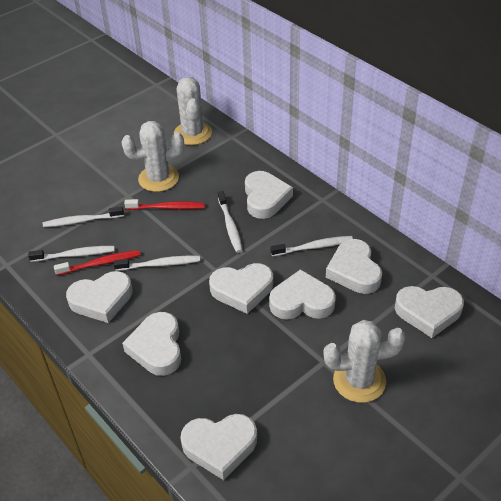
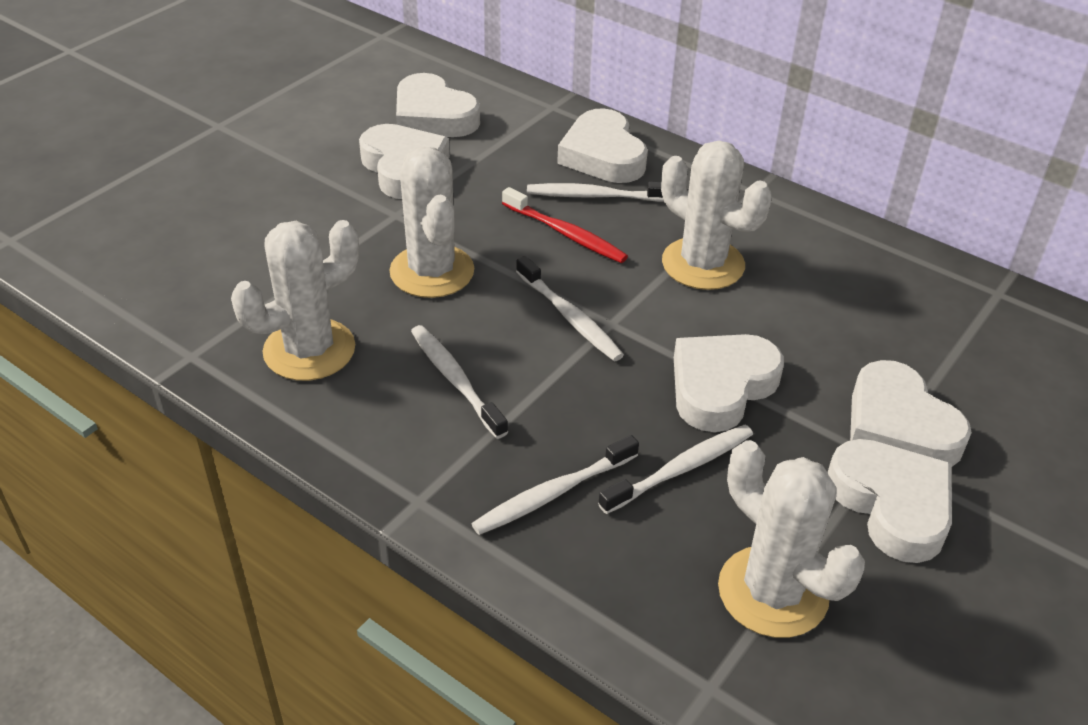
red toothbrush: [54,250,140,275] [124,199,205,210] = 2 -> [502,187,628,263] = 1
white cactus: [121,121,184,192] [174,77,212,145] [323,320,406,403] = 3 -> [231,220,359,381] [389,147,474,298] [661,141,772,290] [718,440,865,638] = 4
white heart: [66,271,133,323] [122,312,181,376] [180,414,257,480] [209,263,273,314] [245,171,293,219] [269,269,336,319] [326,239,382,294] [395,286,464,338] = 8 -> [359,124,450,199] [396,73,480,137] [557,108,648,183] [674,334,784,432] [827,439,952,563] [850,360,972,467] = 6

